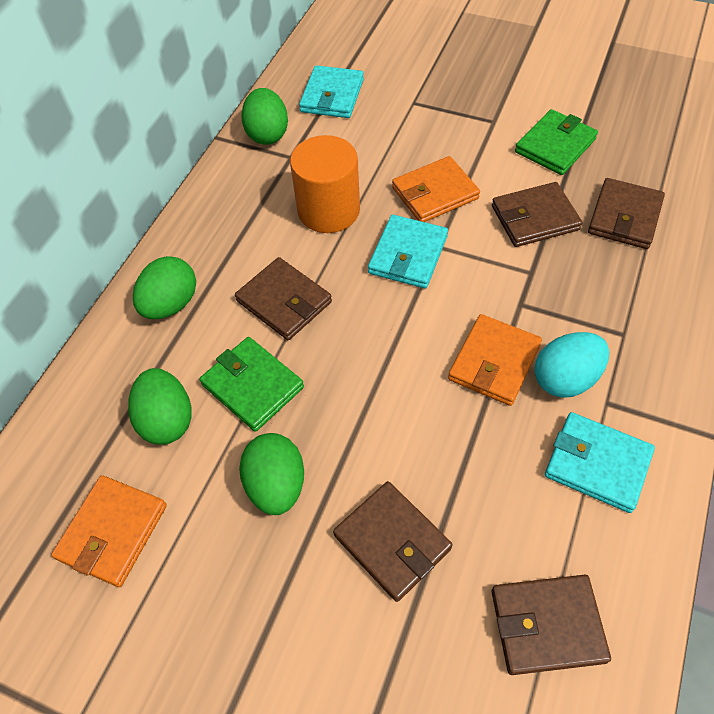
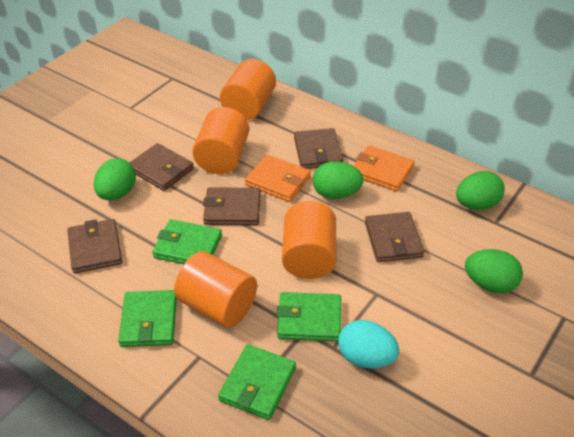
green wallet: [200,337,304,432] [515,109,598,175] = 2 -> [118,290,177,347] [152,219,222,264] [218,344,296,420] [276,292,341,342] = 4
orange cylinder: [290,135,360,233] = 1 -> [174,251,257,328] [192,107,249,174] [220,59,276,120] [282,201,336,279] = 4
orange wallet: [51,475,167,587] [392,156,480,222] [448,314,542,406] = 3 -> [245,155,311,202] [353,145,415,191] = 2
turquoise wallet: [299,65,364,118] [368,215,448,288] [545,412,655,513] = 3 -> none = 0

